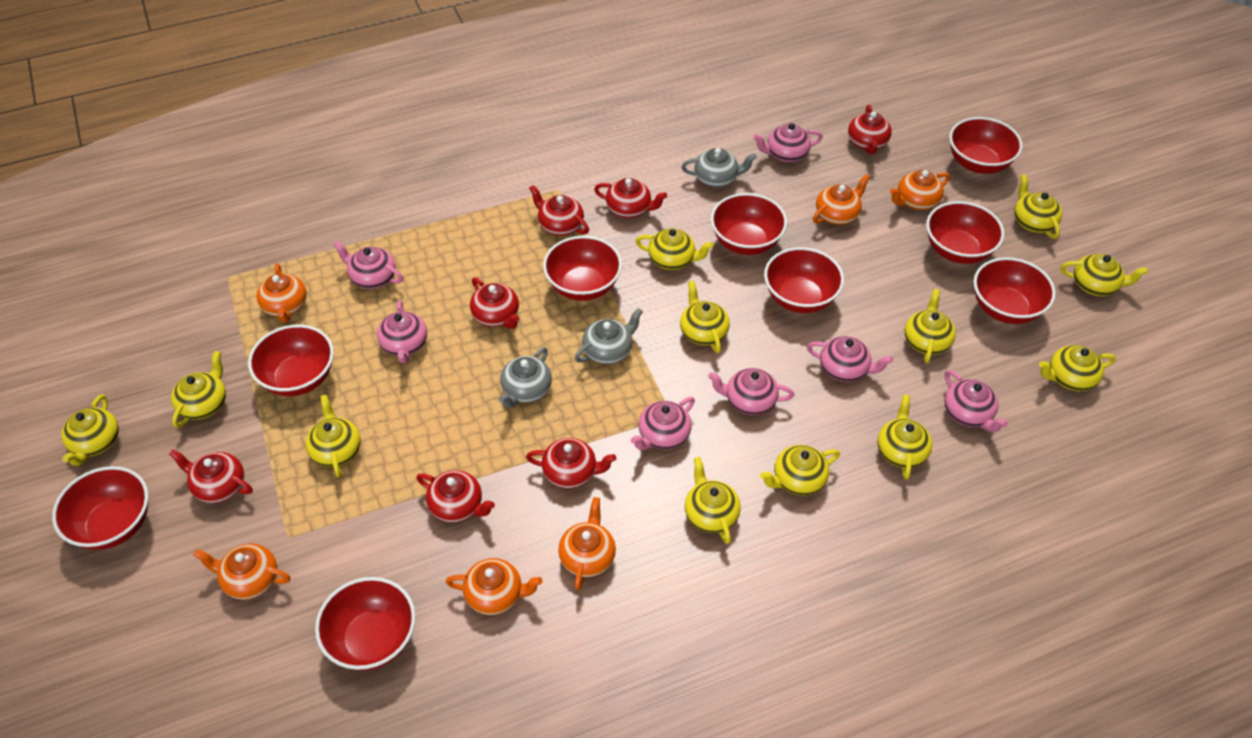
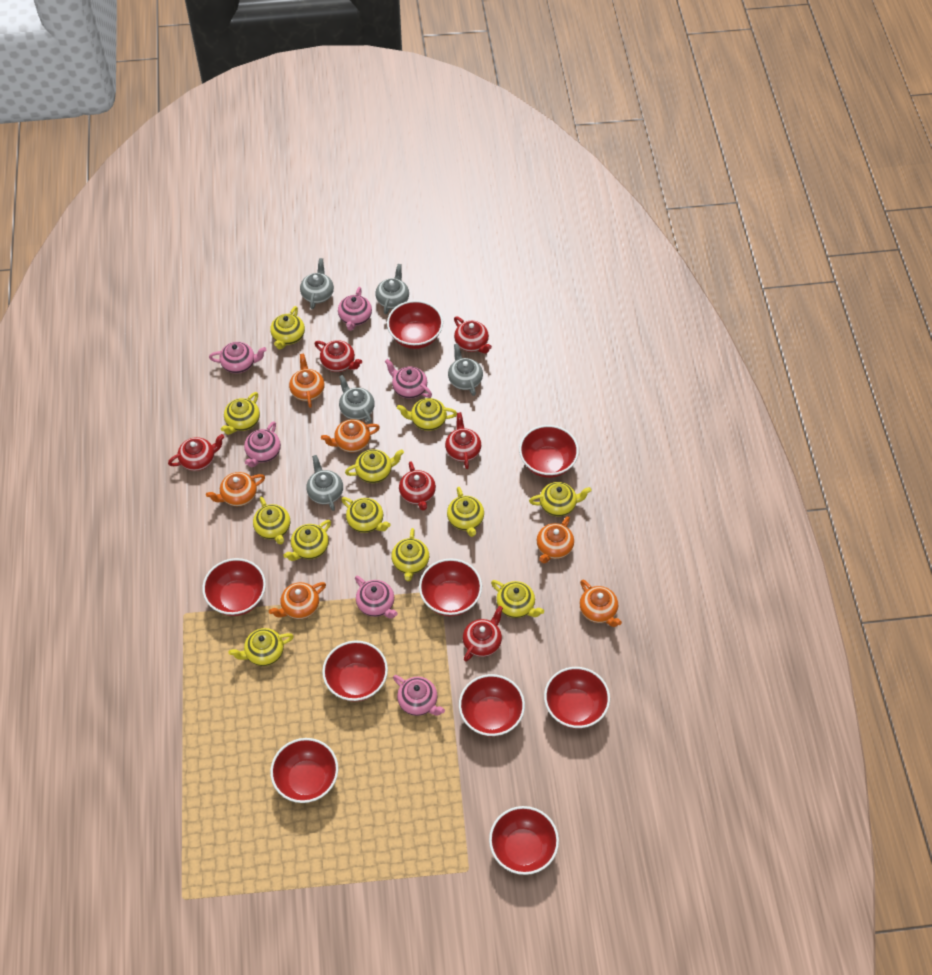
grey teapot: [499,347,552,408] [575,308,643,364] [681,148,757,187] = 3 -> [300,258,334,309] [306,455,343,511] [339,375,375,424] [375,264,409,314] [448,343,483,396] = 5
pink teapot: [333,241,403,289] [377,300,427,363] [631,397,695,450] [708,368,794,415] [753,123,823,162] [807,336,893,382] [944,370,1008,432] = 7 -> [209,342,266,373] [244,421,281,467] [338,287,372,331] [355,576,398,619] [385,359,432,399] [393,675,445,716] = 6
red teapot: [169,449,253,503] [416,470,495,523] [470,277,519,329] [526,438,616,488] [529,185,589,236] [594,178,667,218] [848,105,892,154] = 7 -> [168,434,225,471] [314,340,362,372] [399,461,436,511] [445,412,481,469] [454,316,492,353] [463,606,503,662] = 6

